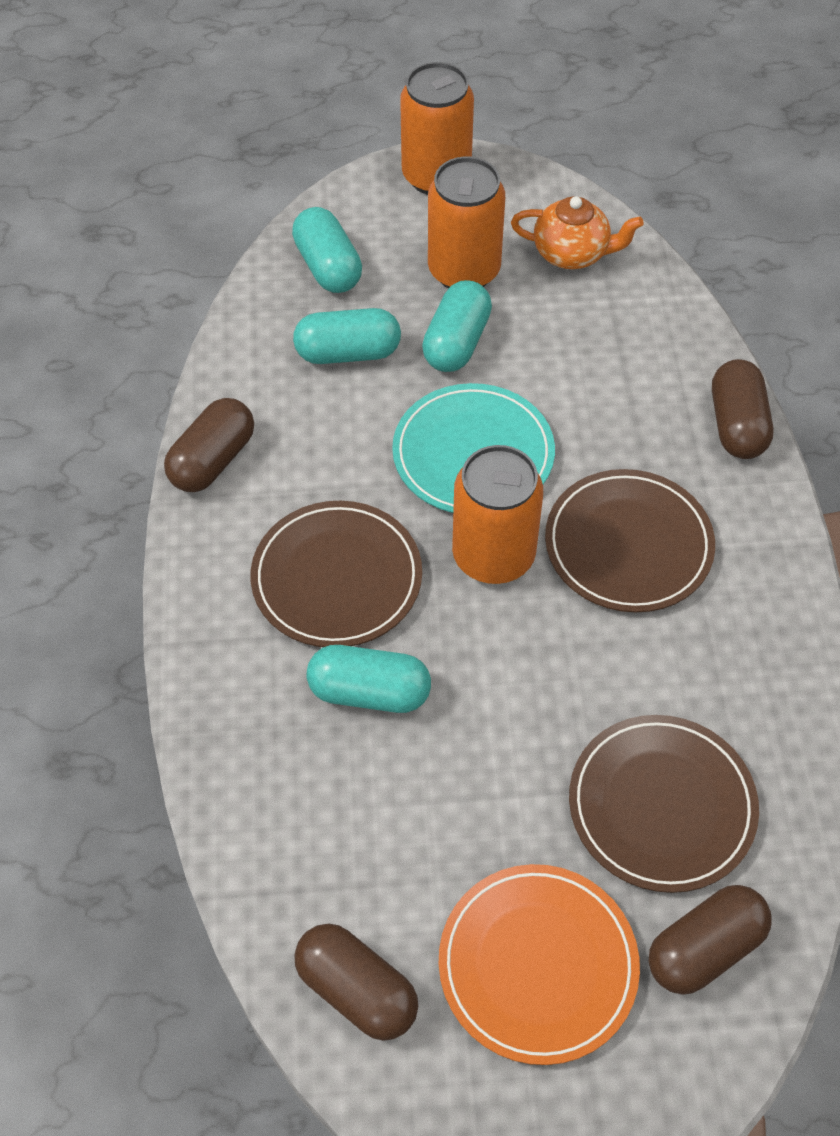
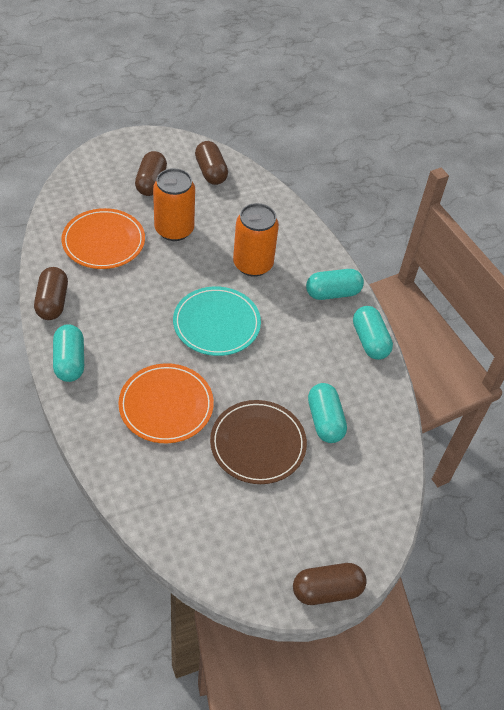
brown plate: [251,501,422,647] [545,469,715,612] [569,715,759,893] = 3 -> [210,400,307,484] = 1
orange can: [400,62,474,195] [428,157,505,289] [452,445,543,584] = 3 -> [153,168,195,241] [233,203,279,277] = 2
orange plate: [439,864,640,1065] = 1 -> [62,208,145,269] [118,363,214,443] = 2
orange teapot: [511,196,644,269] = 1 -> none = 0

